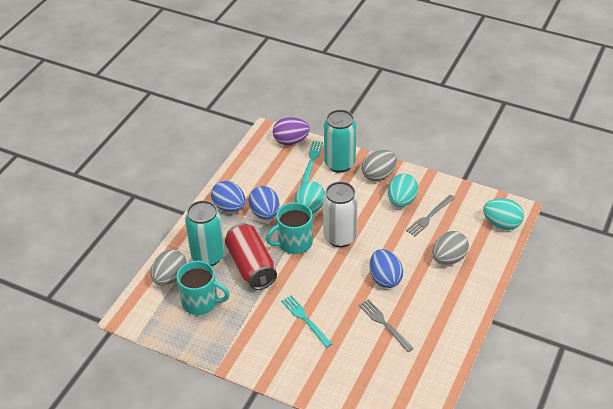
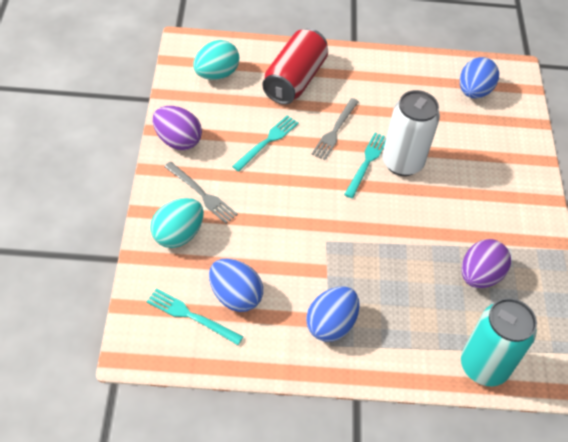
grey egg: [151,250,187,286] [362,150,397,181] [432,231,469,265] = 3 -> none = 0
purple egg: [273,117,310,145] = 1 -> [152,106,202,150] [462,239,511,288] = 2
turquoise can: [185,200,225,266] [324,110,356,173] = 2 -> [461,298,537,386] = 1
turquoise egg: [295,181,325,214] [388,173,418,207] [483,198,524,230] = 3 -> [150,198,204,248] [193,40,239,80] = 2
turquoise fork: [281,295,332,348] [301,141,323,184] = 2 -> [147,289,243,345] [232,115,299,171] [344,133,386,198] = 3
turquoise mug: [177,261,230,315] [266,202,313,254] = 2 -> none = 0

